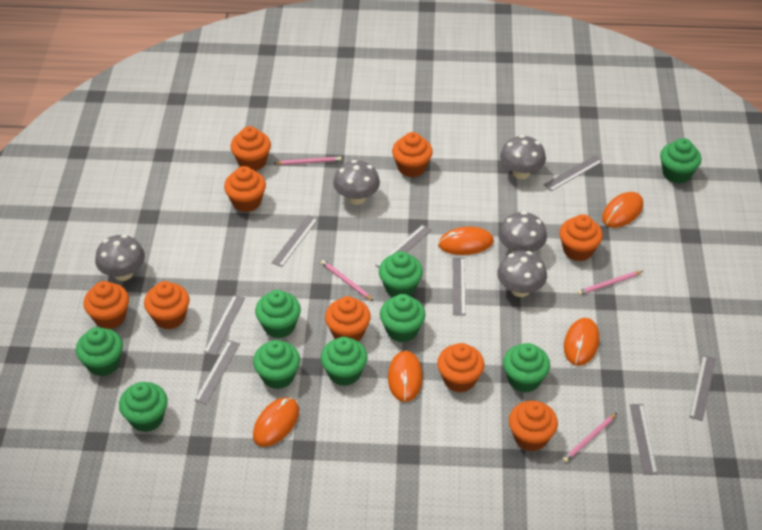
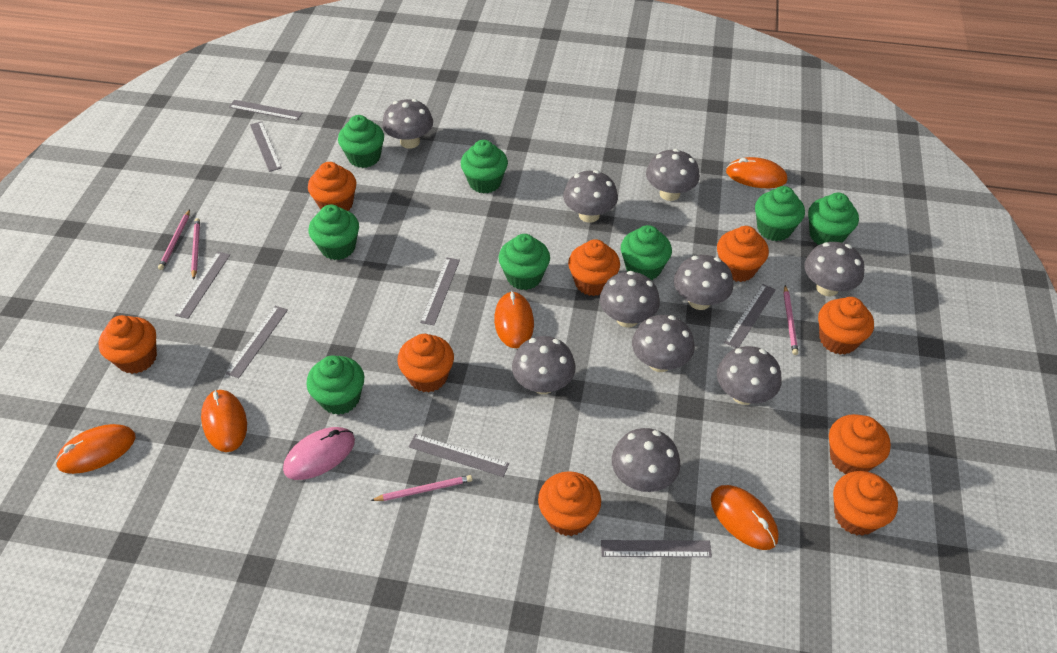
green cupcake: [76,327,123,376] [119,382,168,432] [253,340,300,389] [255,290,301,338] [321,337,368,386] [379,251,423,297] [380,294,425,343] [503,343,550,393] [660,138,701,184] = 9 -> [306,355,364,415] [309,204,359,260] [338,115,384,168] [461,140,508,194] [499,234,550,290] [621,225,672,280] [755,186,805,241] [808,193,859,245] = 8
grey mushroom: [95,235,145,281] [333,160,380,205] [497,251,547,297] [499,211,547,252] [500,135,546,179] = 5 -> [382,99,433,149] [512,336,576,394] [563,170,618,223] [600,271,660,328] [612,428,680,492] [632,315,695,372] [646,149,700,201] [674,255,733,310] [717,346,782,405] [805,242,864,296] = 10
pink mouse: none = 0 -> [283,427,355,480] = 1

